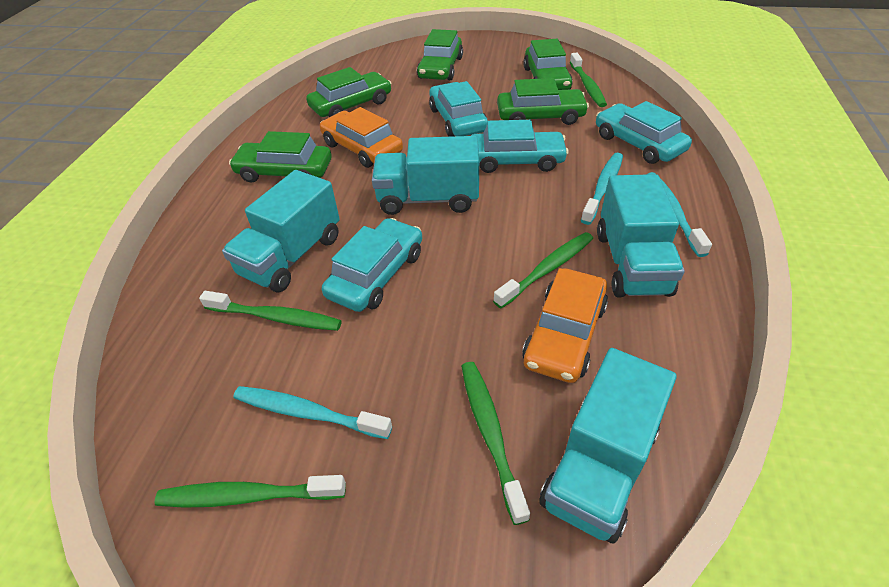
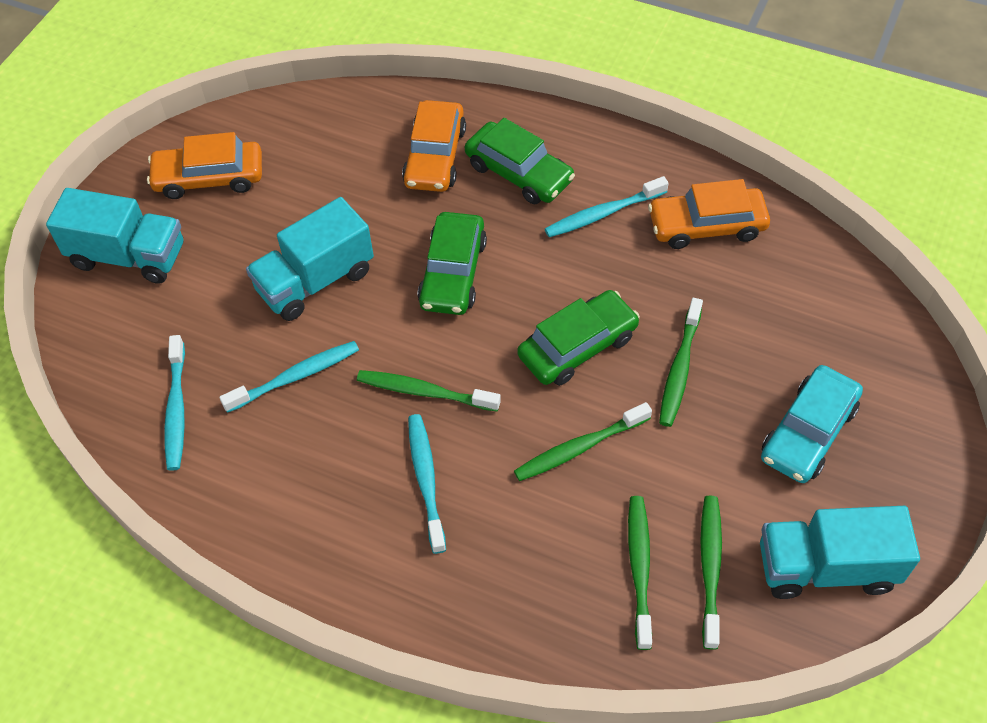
green car: [229,131,332,183] [306,67,391,117] [417,29,463,80] [497,78,589,125] [523,39,573,90] = 5 -> [417,212,487,315] [465,118,575,204] [517,290,640,386] = 3
orange car: [320,107,403,168] [522,268,608,383] = 2 -> [147,132,262,199] [402,100,466,192] [648,179,770,249] = 3
turquoise car: [322,218,422,312] [429,81,488,137] [471,120,569,173] [596,101,692,164] = 4 -> [761,365,863,483] = 1
turquoise toothbrush: [233,386,392,439] [581,152,623,225] [647,172,712,257] = 3 -> [164,335,185,471] [219,341,359,413] [408,414,446,554] [545,176,669,237] = 4
turquoise truck: [222,170,340,292] [372,136,479,215] [539,348,676,544] [597,174,684,298] = 4 -> [46,188,183,284] [246,197,374,321] [760,506,920,599] = 3

